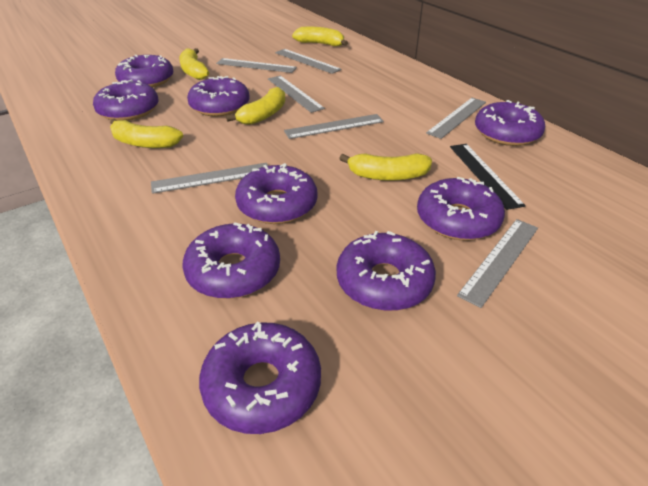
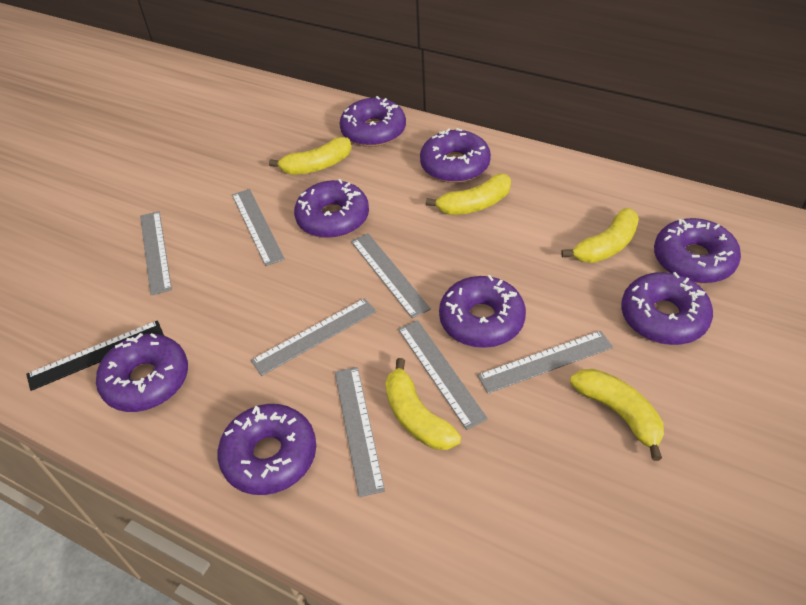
purple donut: [93,79,158,121] [115,55,174,88] [182,223,280,299] [187,76,250,116] [199,321,321,434] [235,163,318,224] [337,231,436,311] [417,177,505,241] [475,100,545,146] = 9 -> [96,333,188,412] [218,404,316,495] [294,179,369,238] [340,96,406,147] [420,128,491,183] [439,275,526,348] [621,272,713,345] [654,218,741,284] = 8

